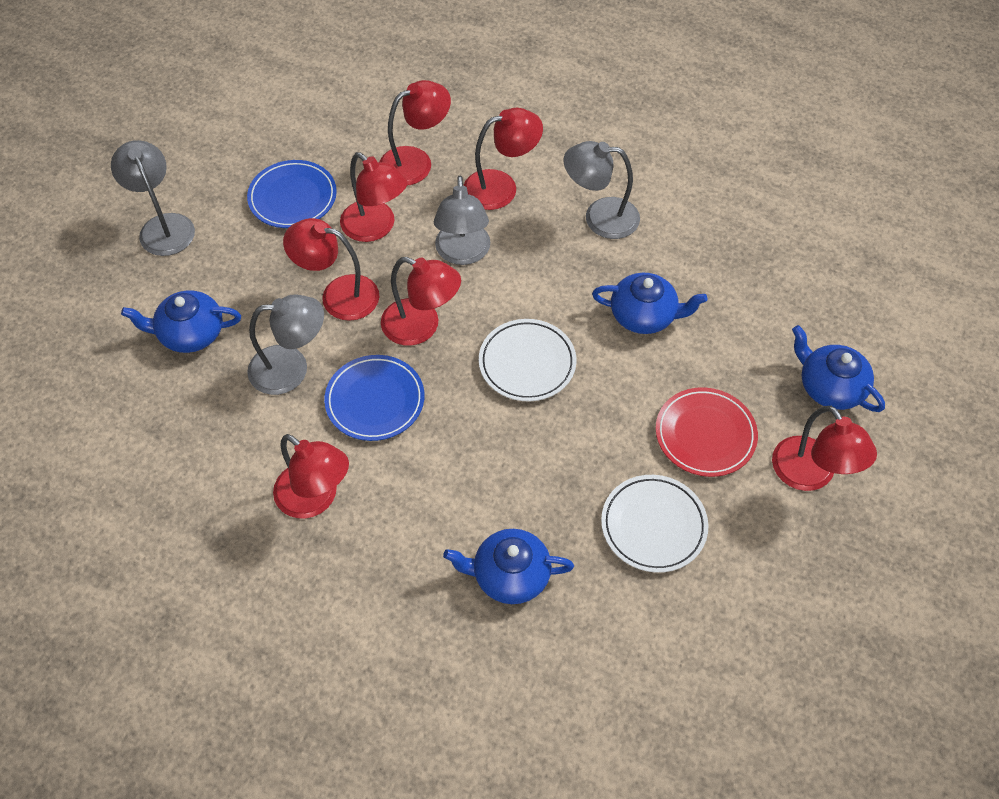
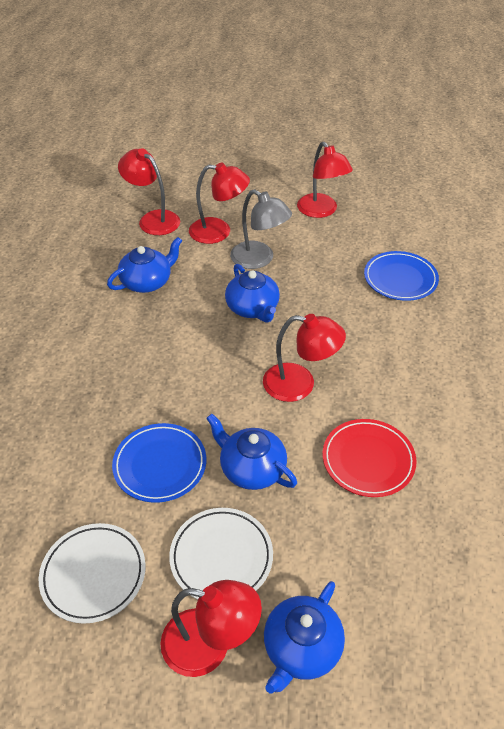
grey lamp: [111,140,195,256] [247,295,324,395] [434,176,490,265] [564,141,640,239] = 4 -> [230,189,292,269] = 1
red lamp: [273,434,349,519] [283,218,380,321] [340,152,407,242] [380,80,451,185] [381,257,461,346] [463,108,543,210] [772,406,877,491] = 7 -> [118,148,180,235] [160,580,262,677] [189,163,250,244] [263,314,346,402] [297,142,353,218] = 5

